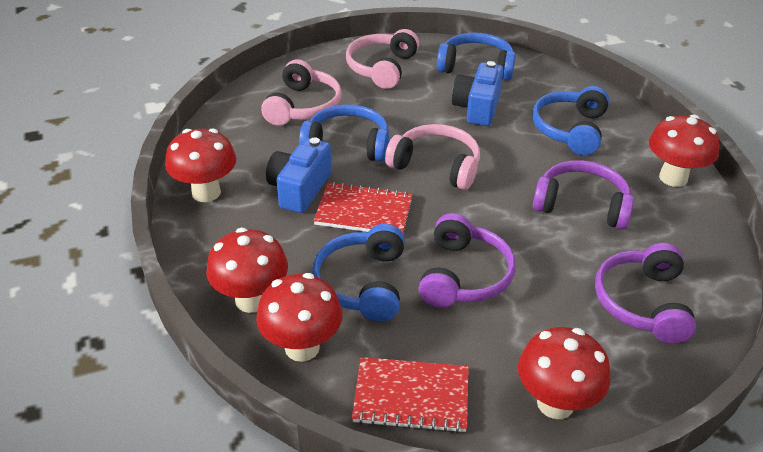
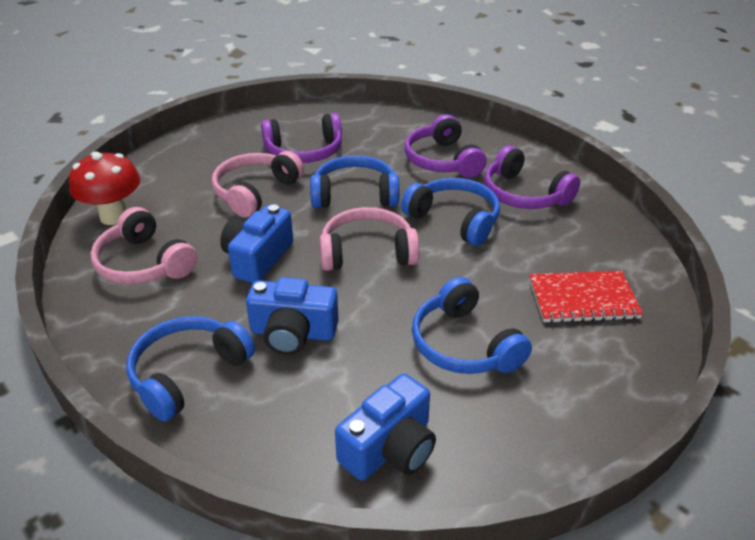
blue camera: [266,137,332,213] [452,61,503,126] = 2 -> [220,204,293,283] [246,277,339,355] [335,373,436,481] = 3
red mushroom: [165,128,236,202] [206,228,288,313] [256,273,342,362] [518,327,610,419] [649,114,719,187] = 5 -> [69,151,140,225] = 1
red notebook: [313,182,413,233] [352,357,469,433] = 2 -> [529,271,643,323] = 1

